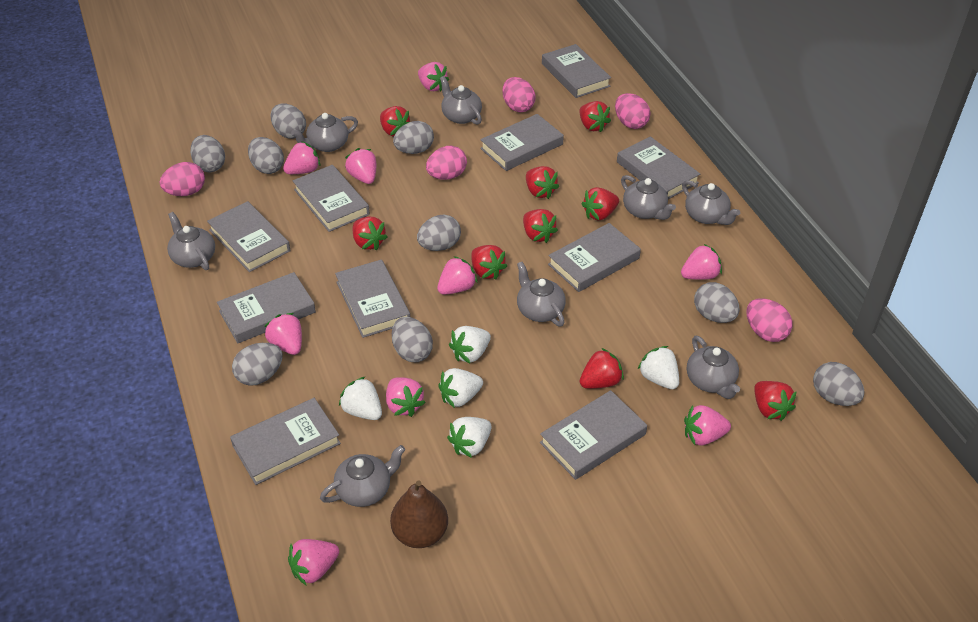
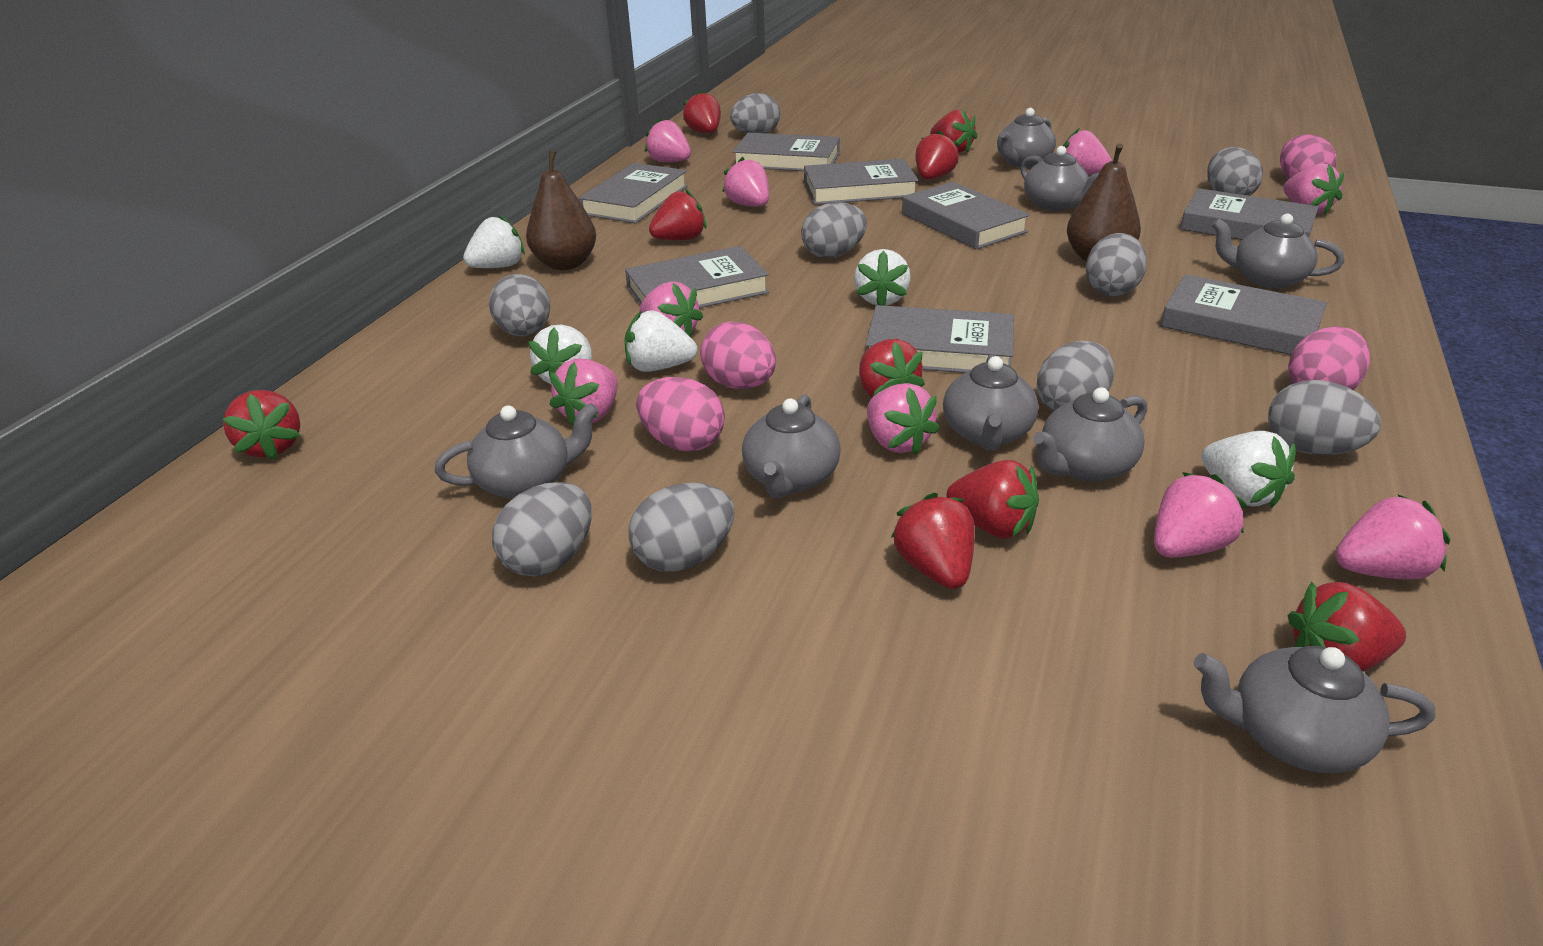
brown pear: [390,481,448,548] = 1 -> [526,150,596,270] [1067,143,1141,261] = 2
grey book: [207,201,290,272] [217,272,316,343] [230,398,341,485] [293,165,370,232] [335,260,410,338] [480,114,564,171] [540,390,647,480] [542,44,611,98] [548,223,641,292] [617,137,700,199] = 10 -> [578,163,688,224] [625,246,769,308] [733,133,840,171] [804,159,918,205] [866,305,1014,373] [902,182,1030,249] [1161,274,1327,355] [1180,188,1319,240] = 8
pink egg: [160,162,205,196] [426,146,467,180] [502,77,535,112] [615,93,651,129] [746,298,792,342] = 5 -> [636,377,725,452] [700,322,776,389] [1280,134,1337,179] [1288,326,1370,390] = 4

